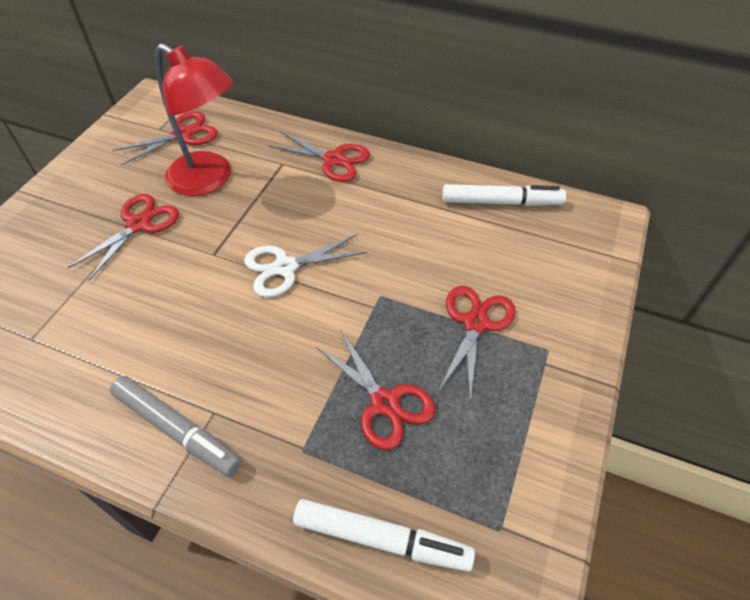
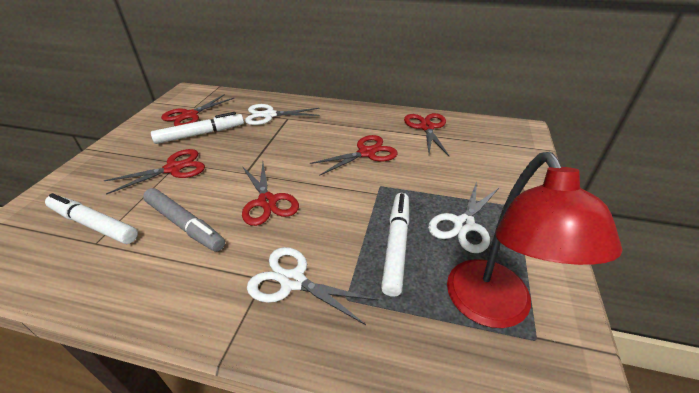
white marker: [293,499,475,572] [442,184,566,206] = 2 -> [45,193,138,244] [151,112,244,144] [381,193,409,297] = 3
white scissors: [244,234,367,297] = 1 -> [245,104,320,125] [247,247,378,325] [428,181,500,253] = 3

